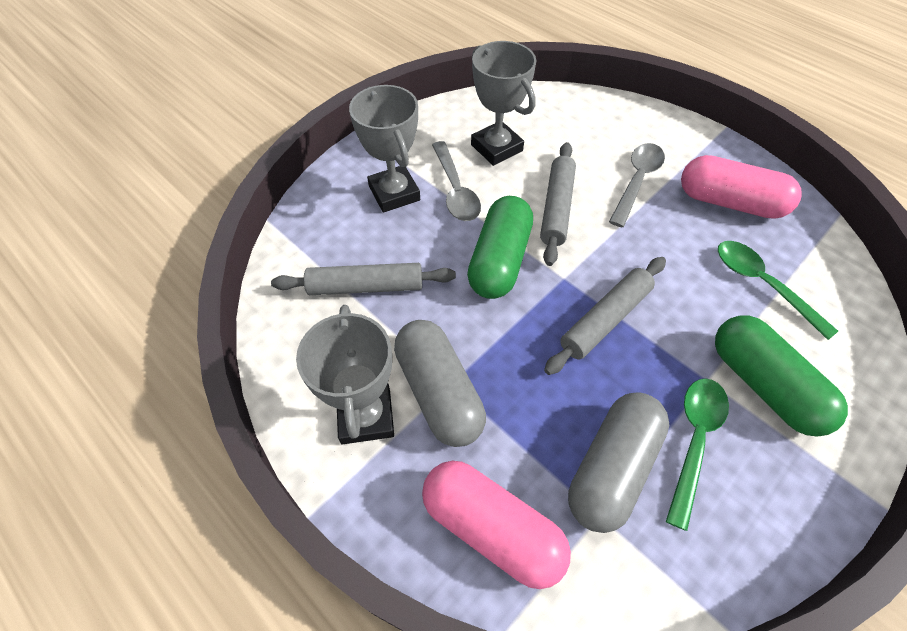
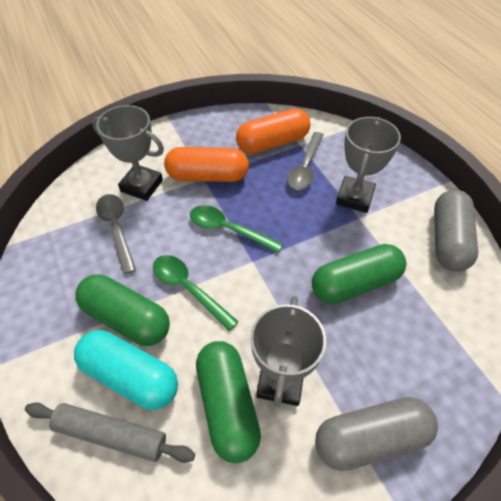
green capsule: [467,196,533,299] [715,315,848,437] = 2 -> [75,274,170,346] [196,341,261,463] [312,244,406,304] = 3
grey rolling pin: [271,263,456,295] [540,142,576,266] [544,257,666,375] = 3 -> [25,402,195,463] = 1
orange capsule: none = 0 -> [164,147,249,182] [236,108,310,154] = 2
pink capsule: [422,461,571,589] [681,155,801,219] = 2 -> none = 0
turquoise capsule: none = 0 -> [74,330,178,410] = 1

